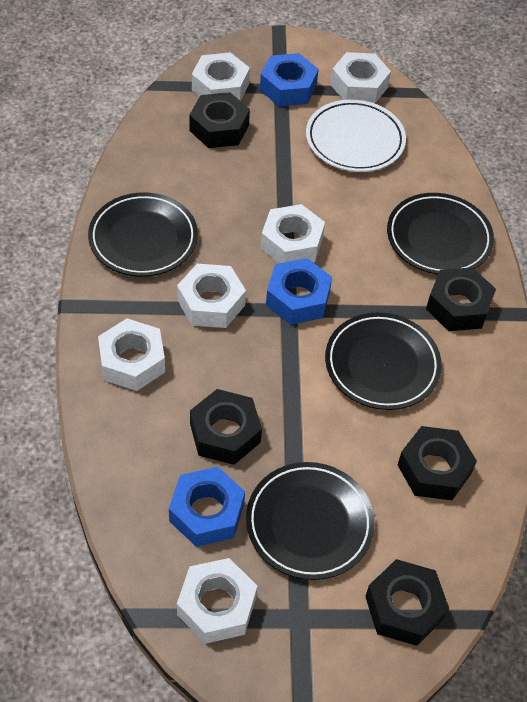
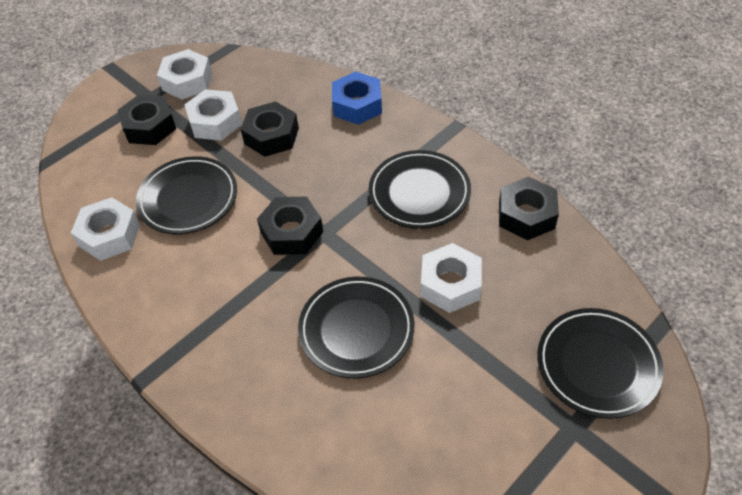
black nut: [189,92,250,148] [190,389,262,465] [365,559,449,646] [398,426,477,500] [426,267,496,331] = 5 -> [117,95,176,145] [241,101,299,157] [257,196,323,255] [499,176,559,240] = 4
blue nut: [169,467,245,547] [260,53,319,106] [266,258,332,325] = 3 -> [332,71,382,125] = 1
white nut: [98,318,165,391] [177,264,246,328] [177,558,257,644] [192,52,250,101] [261,204,325,263] [330,52,391,104] = 6 -> [71,197,140,261] [157,49,212,100] [184,89,242,141] [421,243,482,313] = 4
white plate: [306,99,406,172] = 1 -> none = 0

